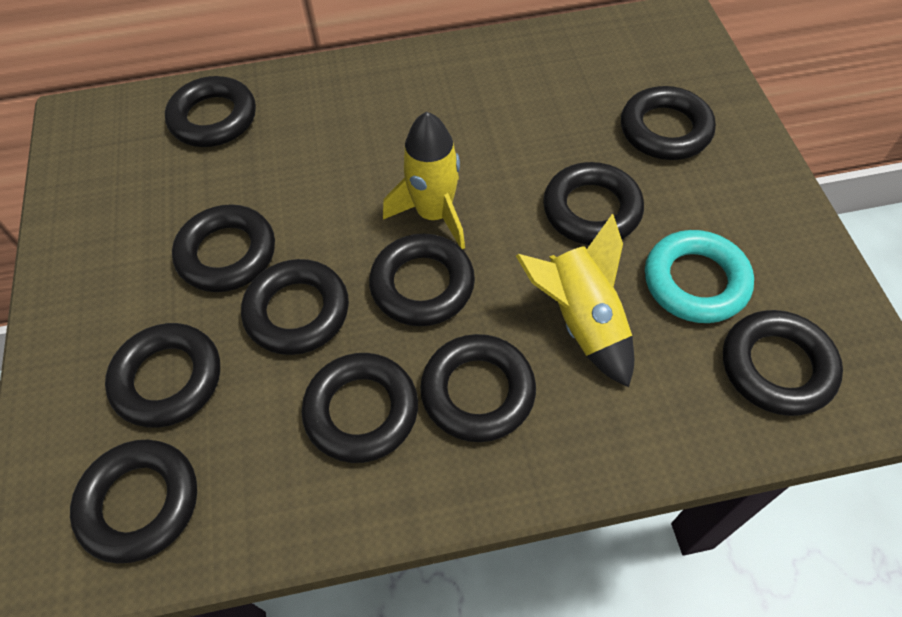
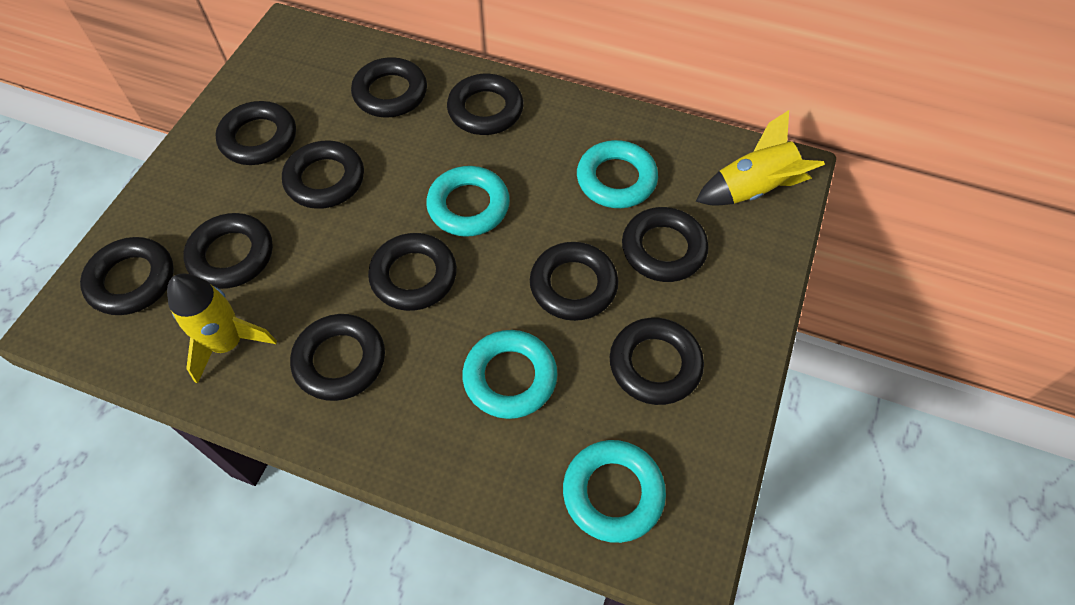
turquoise ring: [645,230,754,323] = 1 -> [426,166,510,237] [462,330,557,419] [563,440,666,543] [577,140,658,208] = 4

